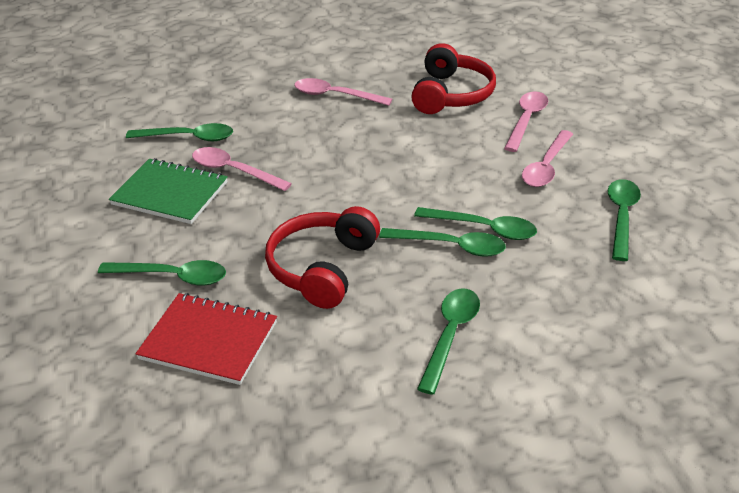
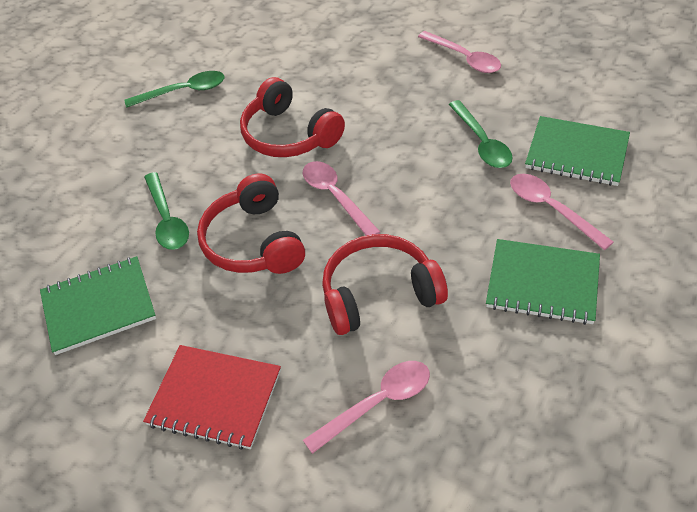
green notebook: [109,158,228,224] = 1 -> [40,256,156,355] [486,239,600,325] [525,116,630,186] = 3
green spoon: [98,260,226,286] [126,123,233,141] [379,228,506,257] [414,207,537,240] [417,288,480,395] [608,179,641,261] = 6 -> [124,71,225,108] [144,172,189,250] [449,100,513,168] = 3
red headphones: [265,206,380,309] [411,43,496,114] = 2 -> [197,174,305,274] [240,77,345,157] [322,234,448,335] = 3

